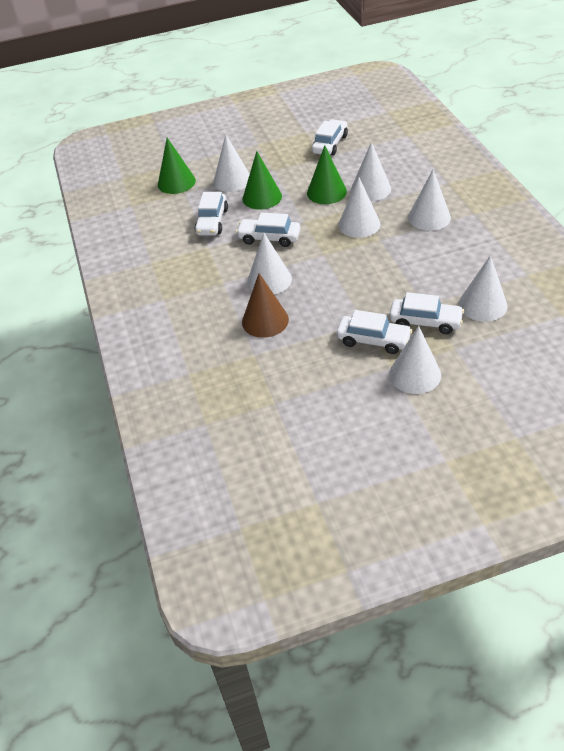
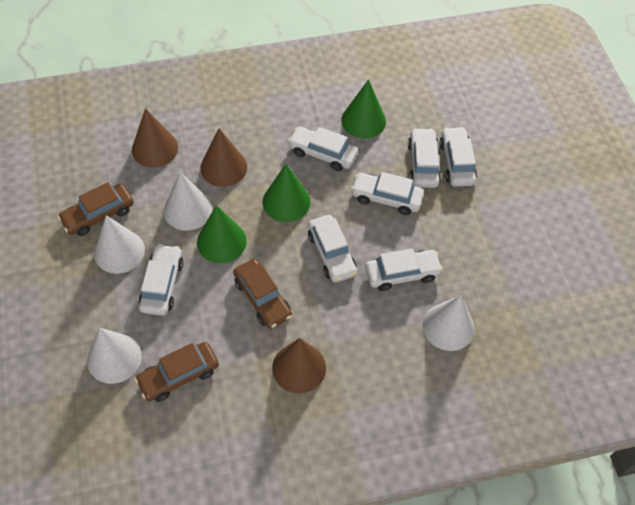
brown car: none = 0 -> [58,182,134,236] [134,342,219,402] [233,259,292,329] = 3
brown cone: [242,273,289,338] = 1 -> [132,108,178,168] [200,128,247,187] [272,338,326,393] = 3
white car: [195,192,228,236] [236,212,301,247] [312,119,348,156] [337,310,413,354] [389,292,464,334] = 5 -> [139,244,184,316] [287,126,358,171] [308,215,357,283] [351,172,424,215] [365,248,443,291] [408,128,441,188] [439,127,477,186] = 7
white cone: [213,135,250,192] [247,233,292,295] [338,177,380,238] [351,142,391,201] [389,326,441,394] [408,170,451,231] [459,255,508,322] = 7 -> [87,328,142,384] [94,215,145,274] [164,172,212,231] [422,295,475,351] = 4

